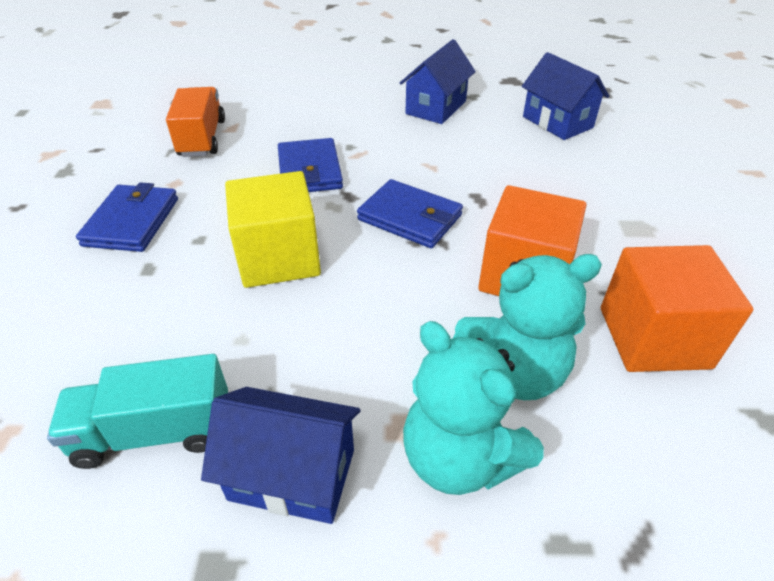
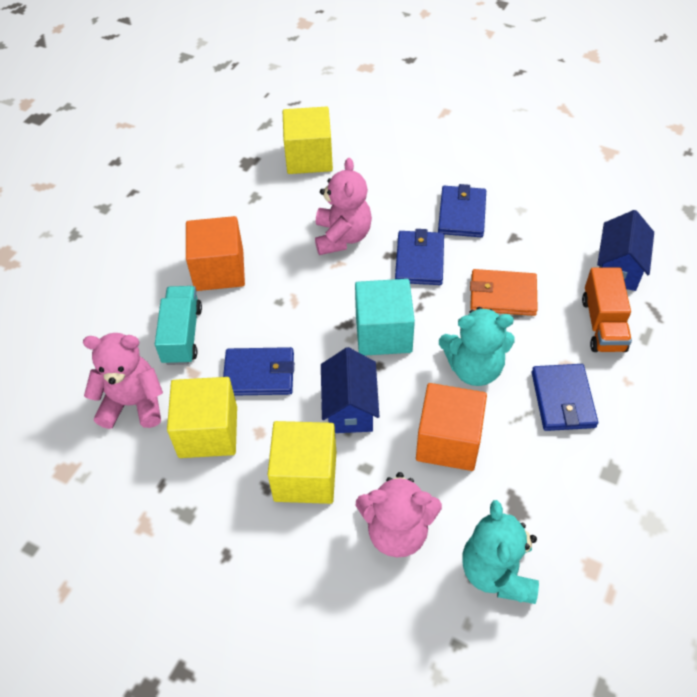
blue house: [201,387,361,524] [400,39,476,124] [522,52,609,140] = 3 -> [321,347,379,433] [597,210,654,291] = 2
blue wallet: [76,182,178,252] [278,138,343,192] [357,179,463,248] = 3 -> [223,347,294,396] [395,229,444,285] [438,184,486,237] [532,364,598,431] = 4
orange wallet: none = 0 -> [470,269,538,316] = 1
pink teddy bear: none = 0 -> [83,333,163,429] [315,158,372,255] [356,472,442,557] = 3
turquoise cube: none = 0 -> [355,279,415,356] = 1
yellow cube: [225,171,321,288] = 1 -> [167,377,237,458] [267,421,336,504] [283,107,333,174] = 3

